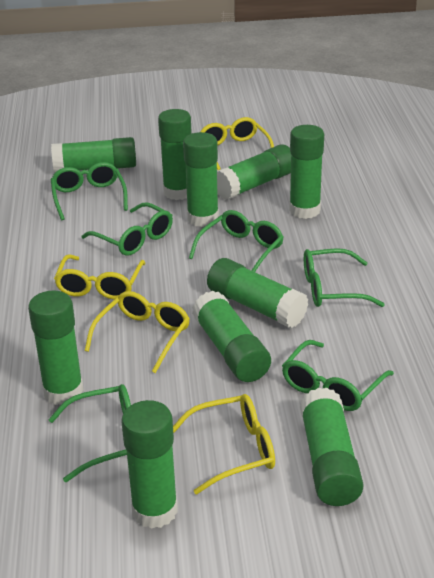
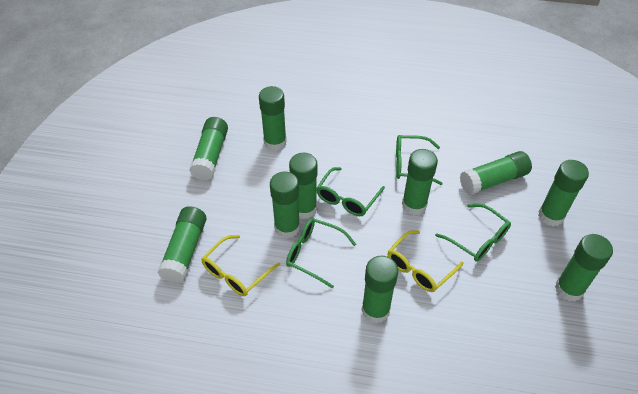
green glasses: [48,384,131,482] [51,162,128,220] [82,202,173,256] [189,210,284,272] [282,340,394,411] [304,248,385,307] = 6 -> [286,218,356,288] [316,167,385,216] [396,135,443,185] [435,204,511,261] = 4
yellow glasses: [54,254,146,300] [85,291,190,373] [173,394,275,494] [201,117,274,170] = 4 -> [201,235,280,296] [388,230,463,292] = 2

